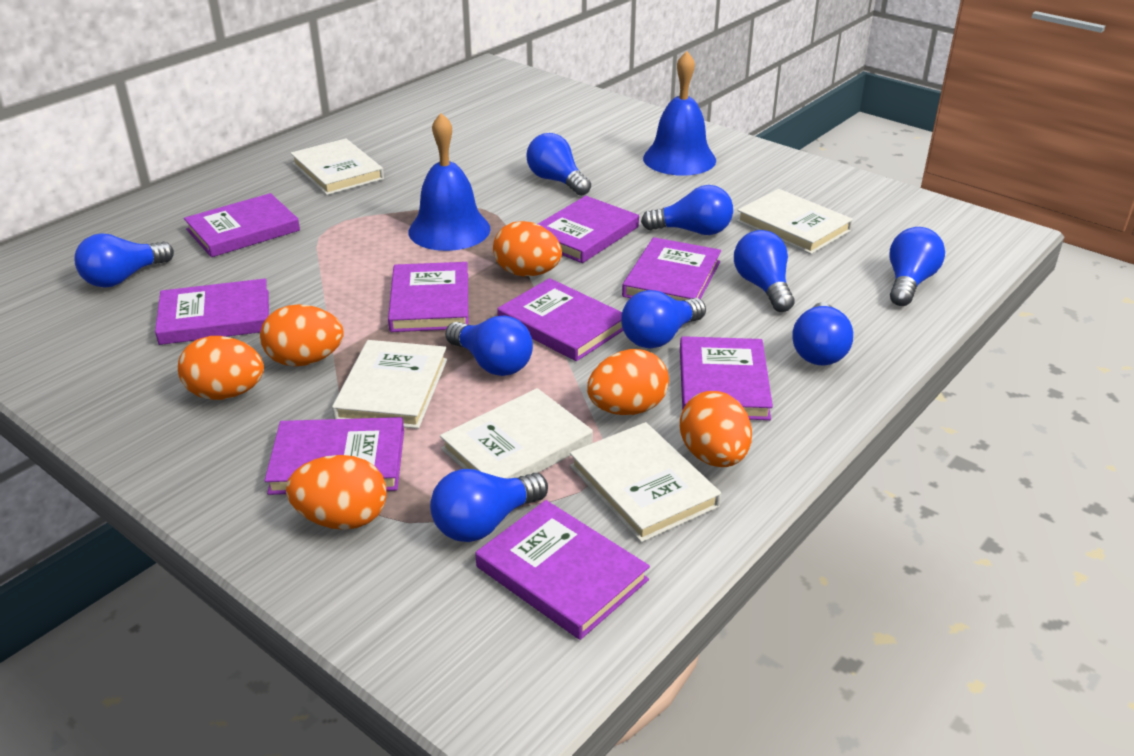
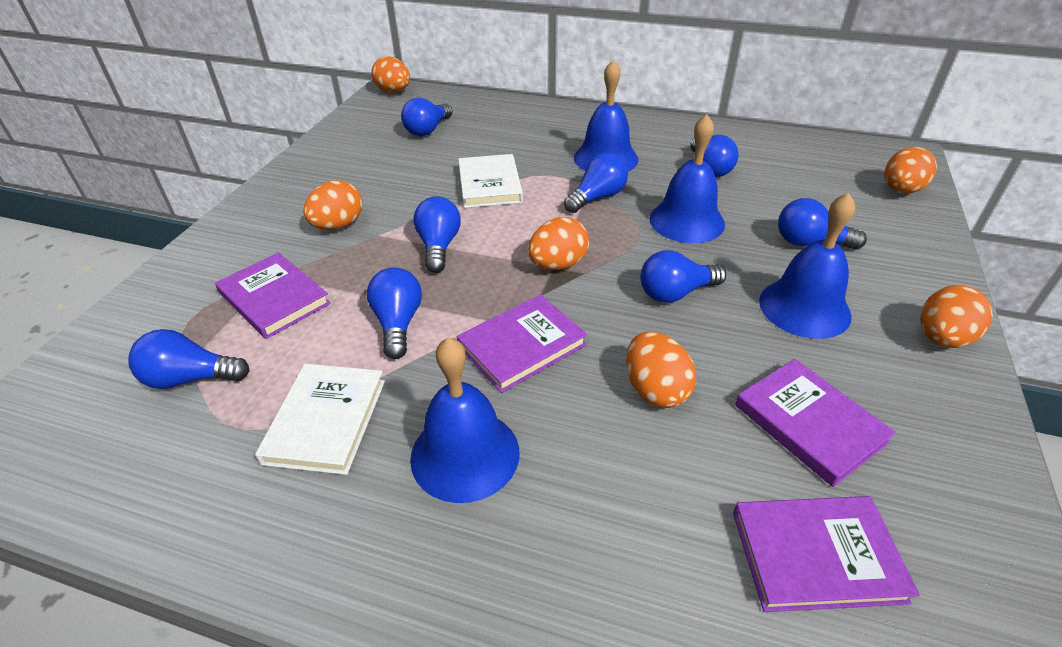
blue bell: [408,113,491,251] [643,51,716,176] = 2 -> [410,337,519,503] [574,60,638,172] [649,114,725,243] [759,193,855,339] = 4
blue light bulb: [75,233,174,288] [430,469,548,542] [445,315,533,376] [527,133,591,196] [621,290,706,348] [641,185,733,235] [734,230,795,312] [792,302,853,365] [890,227,945,306] = 9 -> [128,329,249,389] [367,268,422,359] [401,98,453,136] [413,196,461,273] [564,153,628,213] [640,250,726,303] [690,135,739,177] [778,198,867,250] = 8
purple book: [155,279,269,345] [184,193,300,257] [265,417,404,495] [388,262,468,332] [476,500,650,640] [497,278,623,361] [538,196,639,263] [622,237,721,301] [680,336,773,420] = 9 -> [215,252,331,339] [457,294,587,393] [733,496,920,612] [735,359,896,487] = 4
white book: [290,138,384,195] [332,340,447,429] [440,388,593,478] [570,422,721,542] [736,189,853,254] = 5 -> [255,364,385,475] [458,154,523,208] = 2

